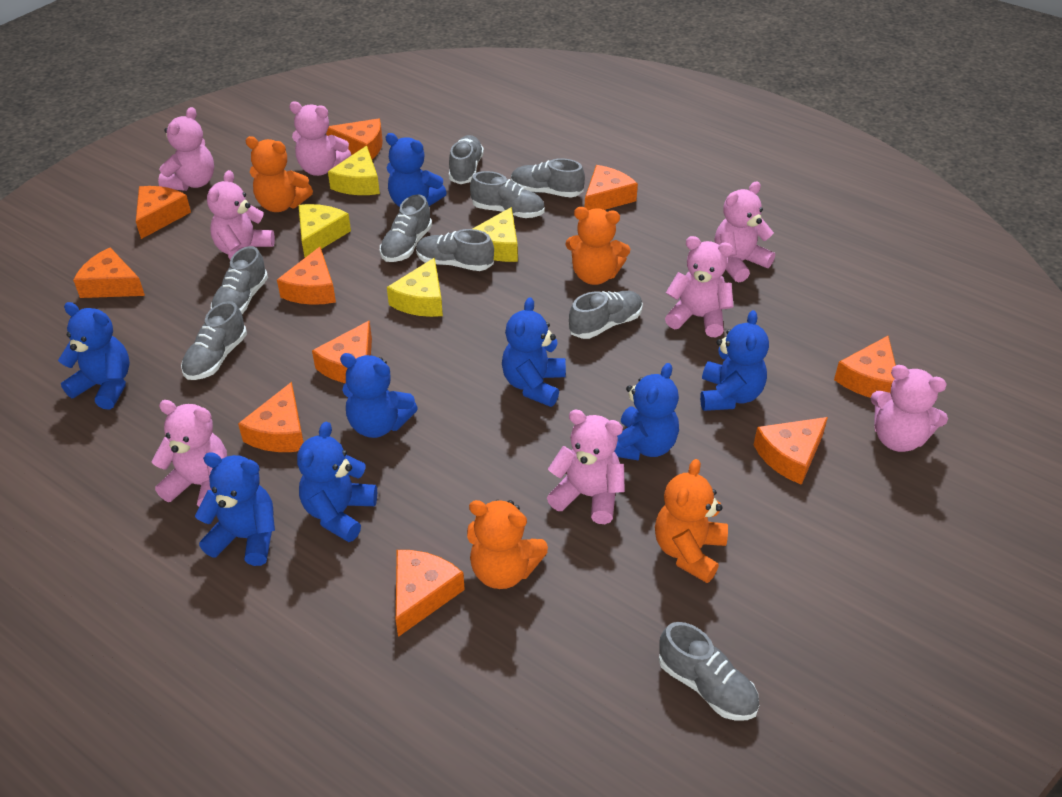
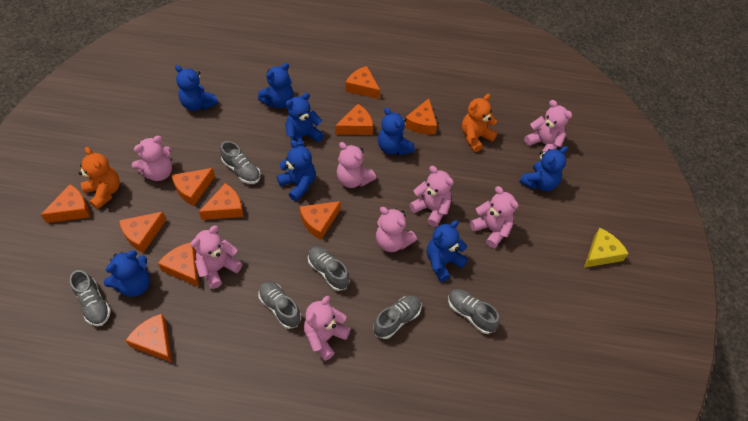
grey shoe: [181,301,247,380] [211,246,268,314] [380,194,432,262] [416,229,494,271] [449,135,484,184] [470,171,544,218] [511,158,585,198] [569,291,643,339] [659,622,759,720] = 9 -> [70,270,111,326] [220,141,261,184] [258,281,301,329] [308,246,350,291] [373,295,421,339] [448,289,500,334] = 6
orange teddy bear: [245,136,313,212] [467,500,548,589] [565,207,630,285] [655,459,728,583] = 4 -> [79,147,120,209] [462,94,497,152] = 2
yellow cheese: [299,204,351,257] [328,146,380,195] [387,258,443,317] [473,207,518,262] = 4 -> [584,228,629,268] = 1

